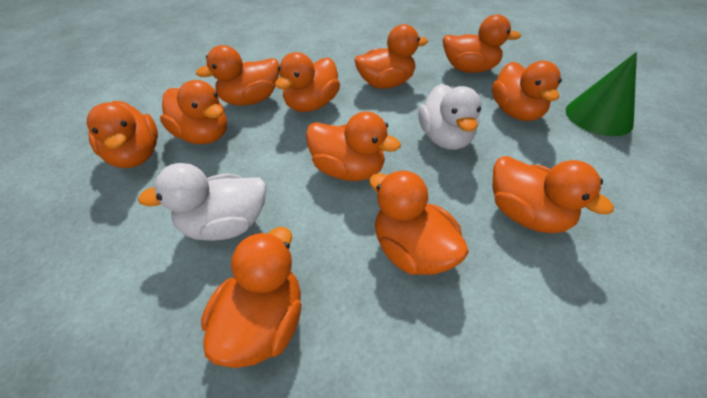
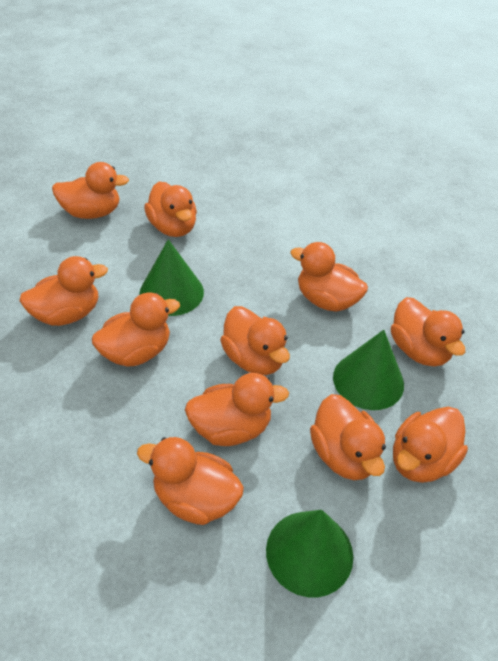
green cone: [566,52,637,136] = 1 -> [139,239,204,316] [266,510,353,597] [333,330,404,410] = 3
white duck: [138,163,267,241] [418,84,482,150] = 2 -> none = 0

